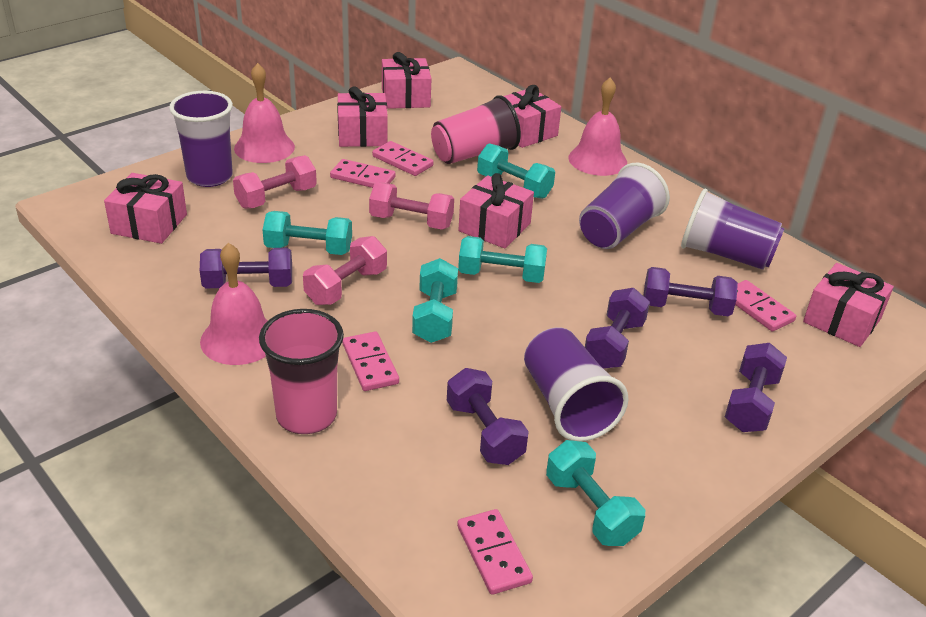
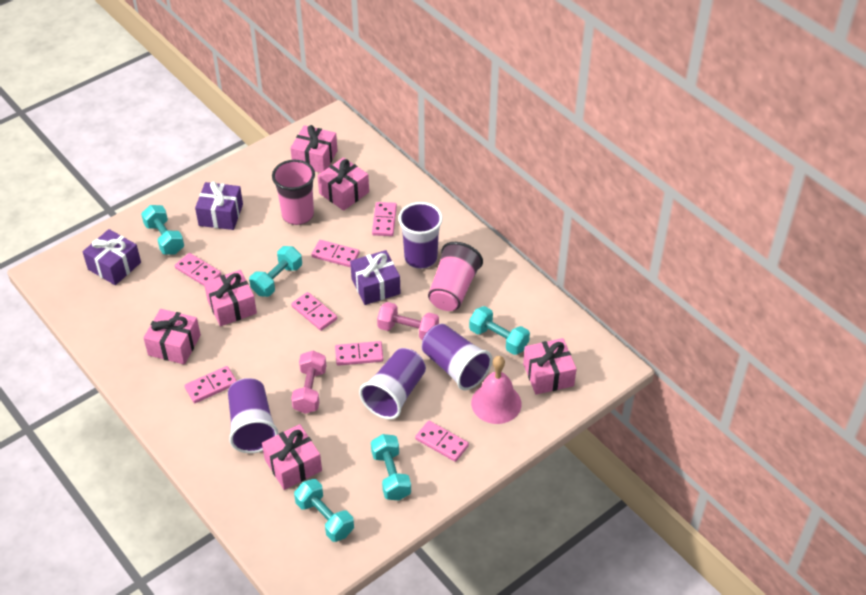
pink bell: [200,243,268,365] [234,63,295,163] [568,77,627,176] = 3 -> [471,356,521,424] = 1
pink domino: [330,159,396,188] [343,331,399,391] [372,141,433,176] [457,509,533,595] [735,280,796,331] = 5 -> [175,253,221,286] [184,366,237,403] [291,292,337,331] [311,240,360,268] [335,341,384,366] [372,202,397,236] [415,421,469,462] = 7
pink dumbbell: [233,155,317,209] [303,236,387,305] [369,182,454,230] = 3 -> [291,351,326,414] [377,302,439,340] = 2
purple dumbbell: [200,248,292,288] [447,368,529,465] [585,288,650,369] [644,267,738,316] [725,343,787,432] = 5 -> none = 0
purple gift: none = 0 -> [83,229,141,285] [195,181,243,230] [350,250,401,305] = 3

